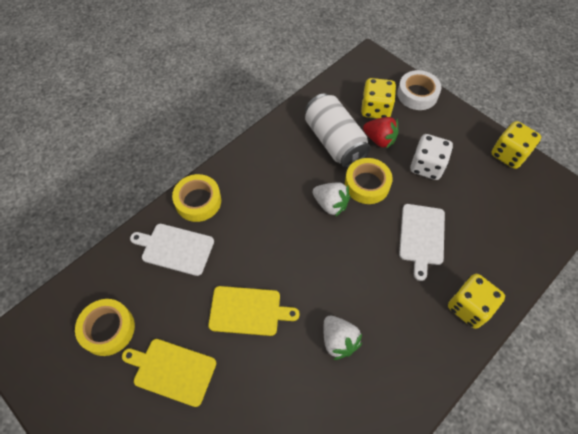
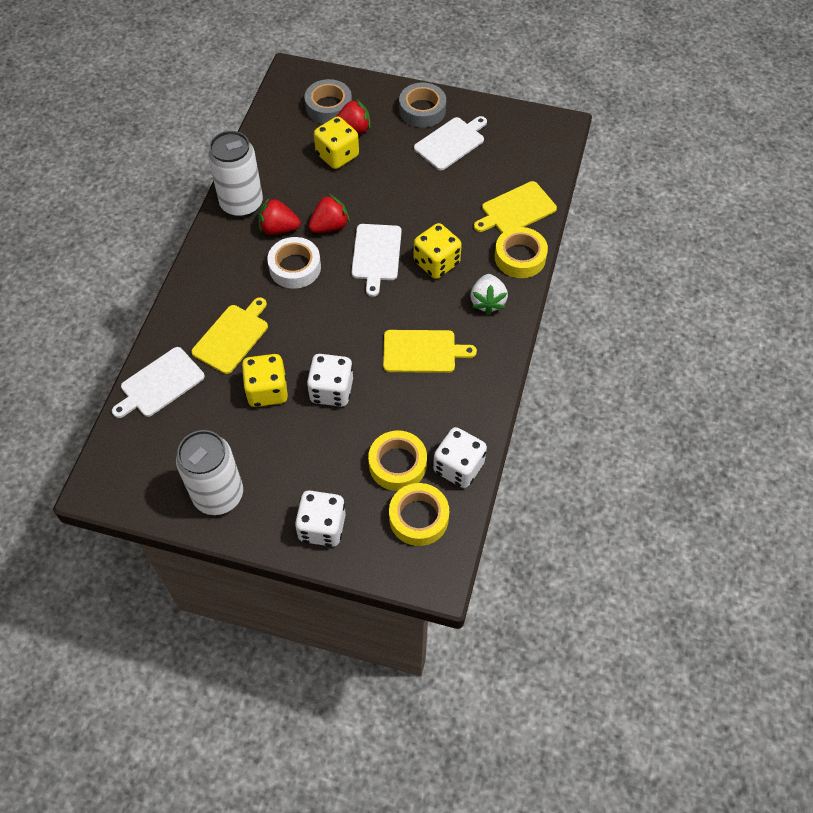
grey tape: none = 0 -> [304,79,352,124] [399,83,446,128] = 2
red strawberry: [363,117,399,149] = 1 -> [258,197,300,235] [309,194,350,233] [336,98,370,134] = 3
white can: [305,93,371,168] = 1 -> [176,430,243,515] [208,131,263,218] = 2
white cutting board: [130,224,214,276] [399,204,445,281] = 2 -> [112,347,205,418] [351,224,402,297] [414,116,487,170] = 3
white dice: [410,134,453,180] = 1 -> [295,490,346,547] [307,354,353,407] [433,427,487,488] = 3
white strawberry: [312,182,350,217] [323,316,362,360] = 2 -> [470,274,508,315] = 1
yellow cutting board: [122,339,216,407] [208,286,300,336] = 2 -> [191,297,268,374] [383,330,477,373] [474,181,557,233] = 3

